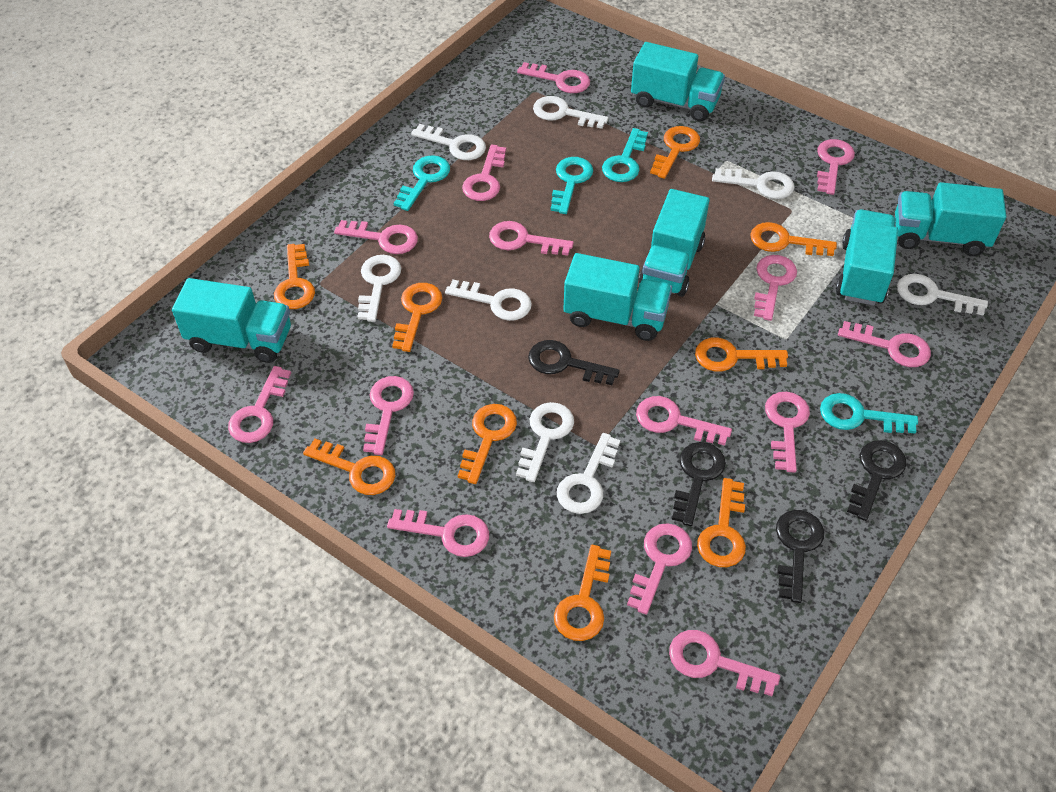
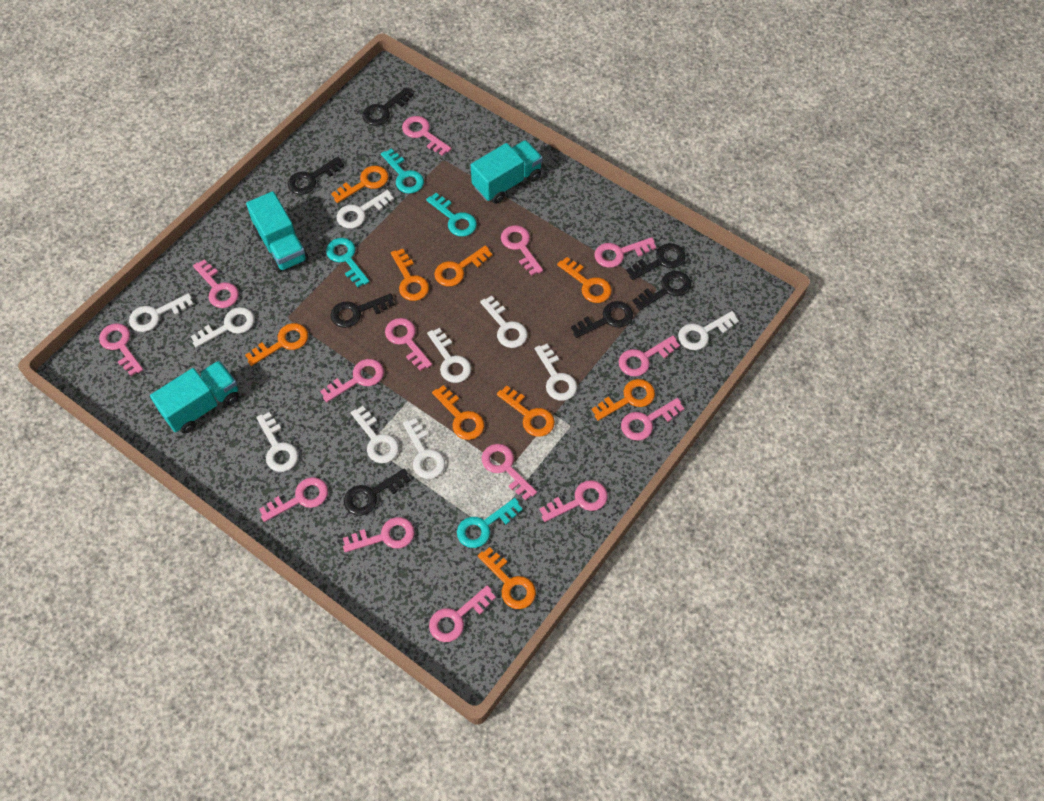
black key: [528,340,620,385] [672,442,726,526] [776,510,824,603] [847,440,907,521] = 4 -> [288,157,344,195] [331,293,395,328] [344,469,411,516] [362,87,414,126] [571,301,633,338] [626,243,686,280] [633,271,691,311] = 7
turquoise truck: [172,278,291,363] [563,253,672,341] [631,42,725,121] [639,189,709,297] [836,209,898,306] [895,182,1006,256] = 6 -> [150,360,239,434] [246,191,309,273] [471,140,543,204] = 3
white key: [357,255,401,322] [411,124,486,160] [445,280,532,321] [516,402,574,482] [533,96,609,129] [557,433,621,514] [712,168,795,199] [897,274,988,315] = 8 -> [129,293,194,332] [191,307,255,348] [256,412,298,472] [336,190,394,228] [351,406,399,463] [403,418,445,479] [427,328,471,383] [480,296,528,348] [535,344,577,401] [678,311,739,350] = 10

